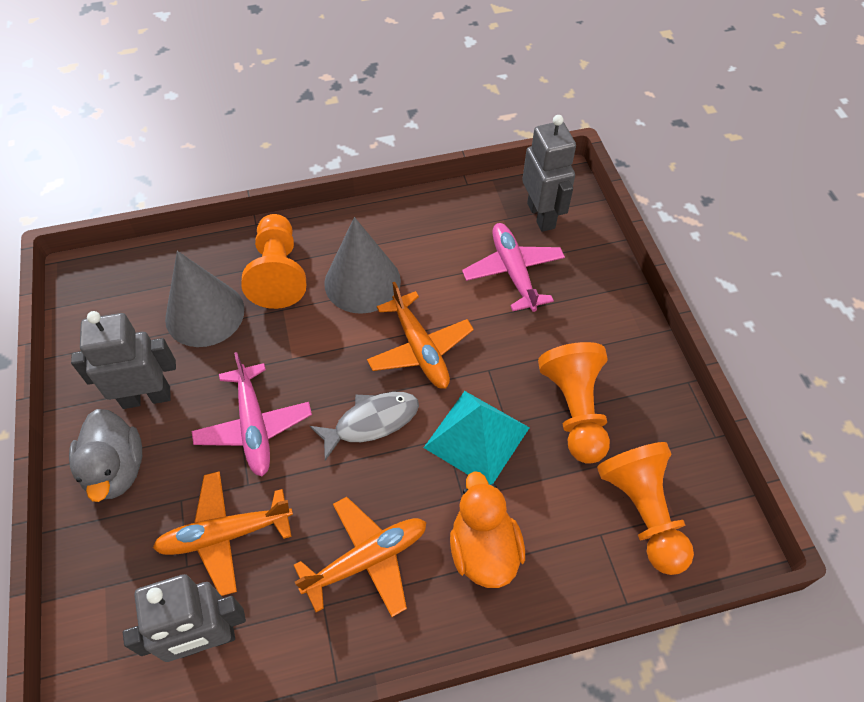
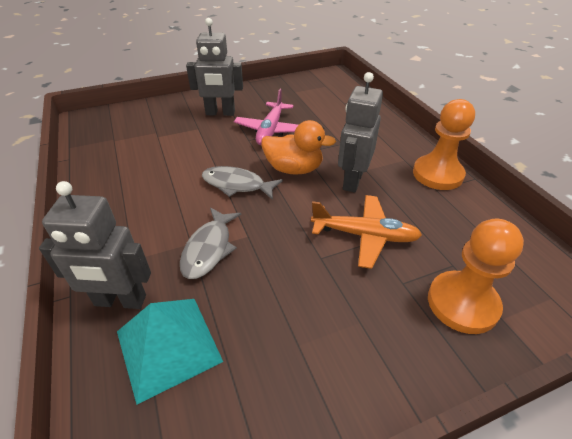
grey cone: [165,251,245,347] [324,217,401,314] = 2 -> none = 0
grey duck: [69,409,142,502] = 1 -> none = 0
grey fish: [310,392,419,461] = 1 -> [180,208,241,279] [202,166,283,200] = 2
orange pawn: [241,214,306,309] [538,342,610,464] [597,442,694,575] = 3 -> [413,99,475,190] [428,219,524,334] = 2
orange plane: [153,471,293,596] [294,497,426,617] [367,282,474,389] = 3 -> [311,195,422,269] = 1
pink plane: [191,352,312,476] [462,223,565,312] = 2 -> [234,89,298,145] = 1

